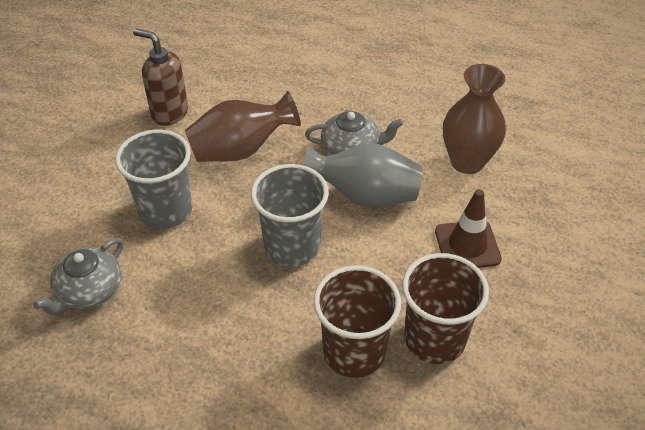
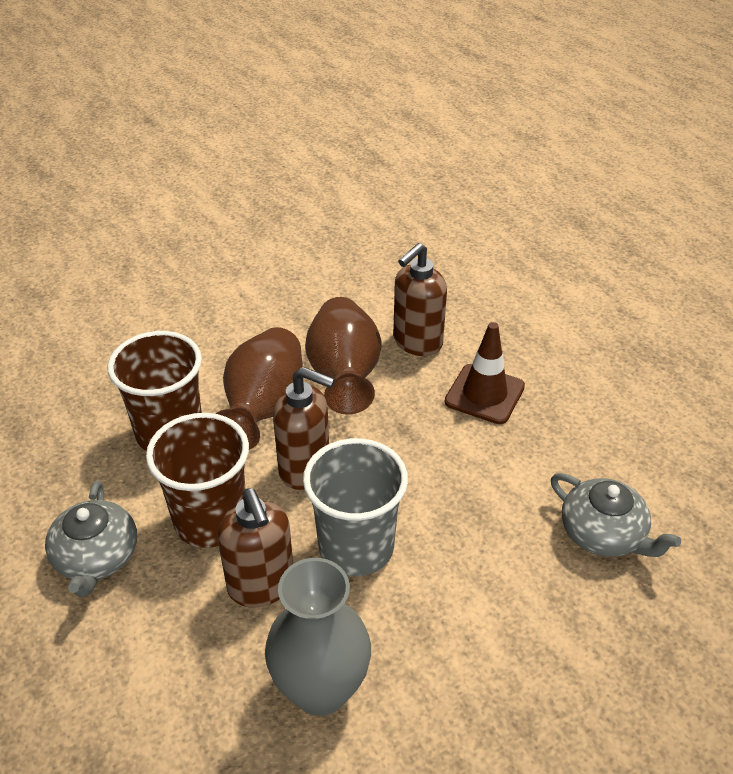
brown soap dispenser: [133,29,188,126] = 1 -> [217,488,293,607] [273,367,335,490] [393,243,447,356] = 3
grey cup: [115,130,192,229] [251,164,329,267] = 2 -> [303,438,408,576] = 1

